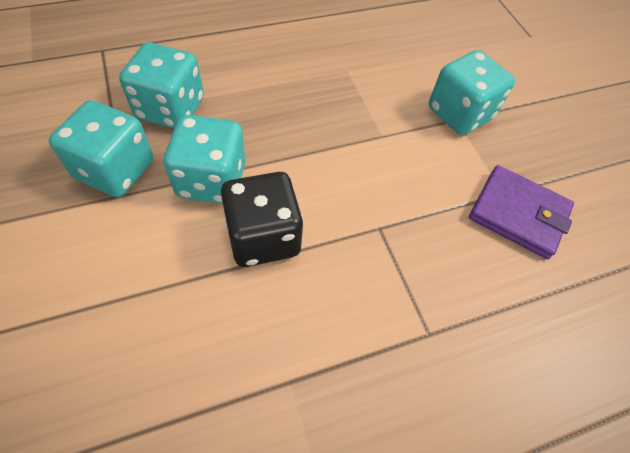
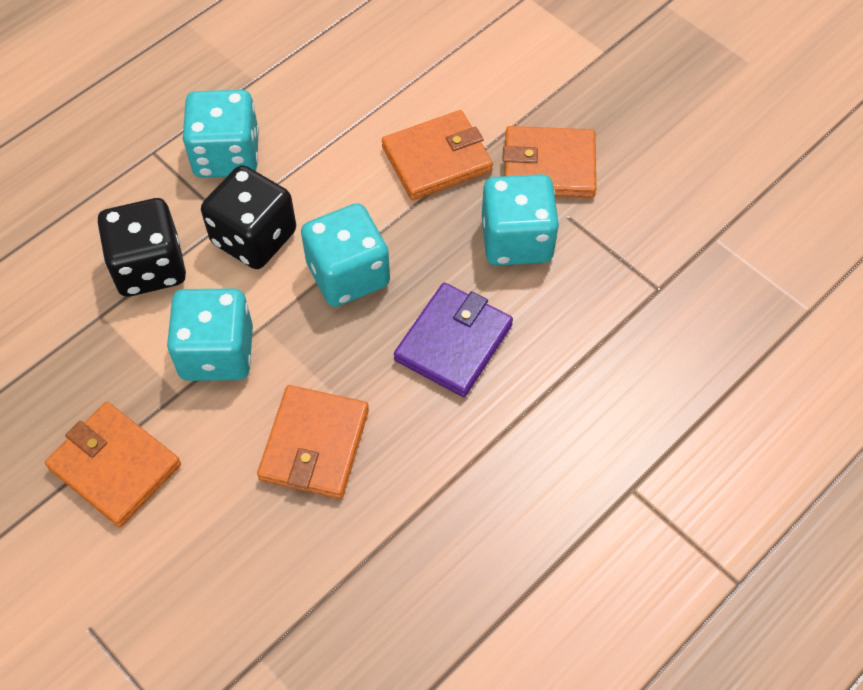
black dice: [221,172,303,267] = 1 -> [98,198,186,297] [201,165,296,269] = 2
orange wallet: none = 0 -> [45,402,181,527] [257,385,369,499] [382,110,493,200] [503,126,596,198] = 4

